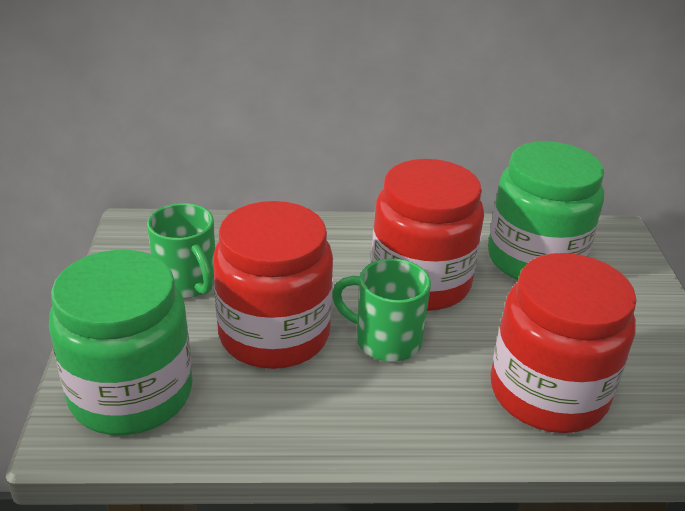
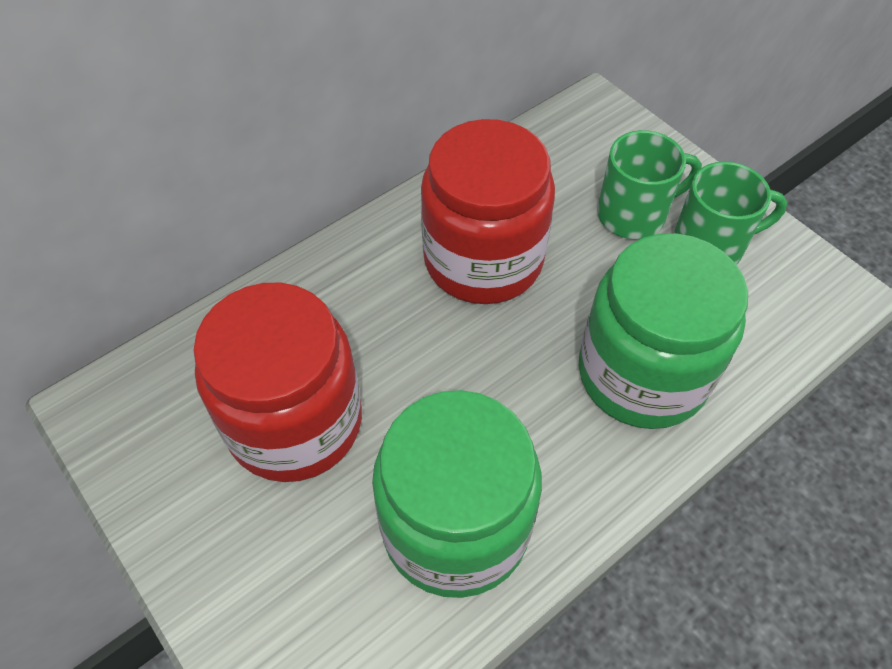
red jar: [213,201,333,369] [371,159,484,311] [490,253,637,433] = 3 -> [193,283,362,482] [421,119,555,304] = 2

